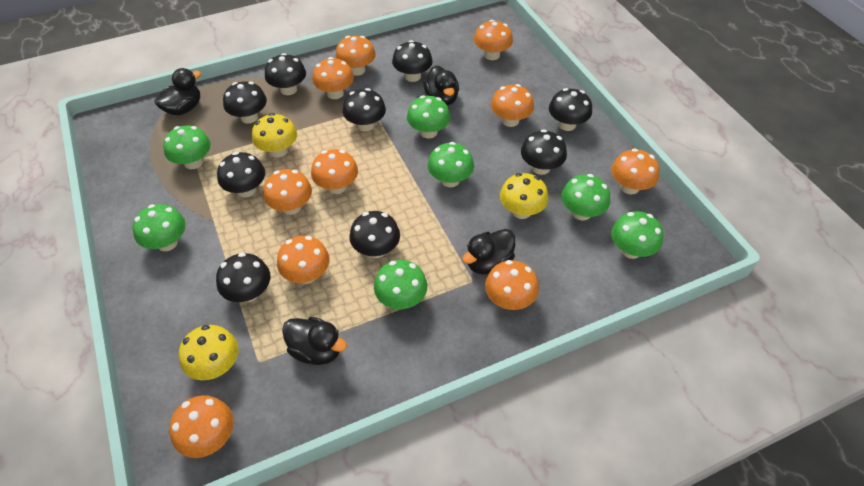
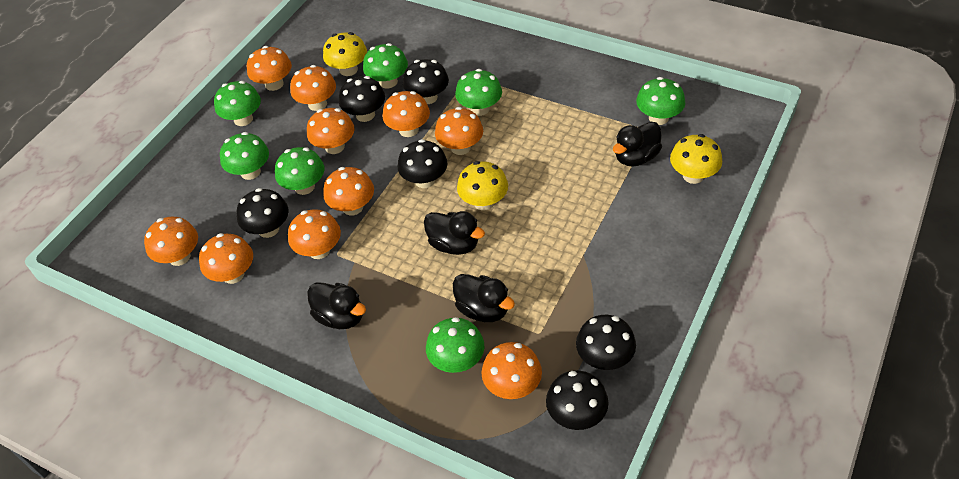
black mushroom: [216,253,271,302] [217,152,265,197] [223,81,267,124] [265,53,306,95] [343,88,386,131] [349,211,400,258] [392,40,433,82] [521,129,567,175] [549,88,592,131] = 9 -> [237,188,289,238] [339,76,385,122] [398,139,447,188] [403,59,449,104] [546,370,609,430] [576,315,636,370] = 6

